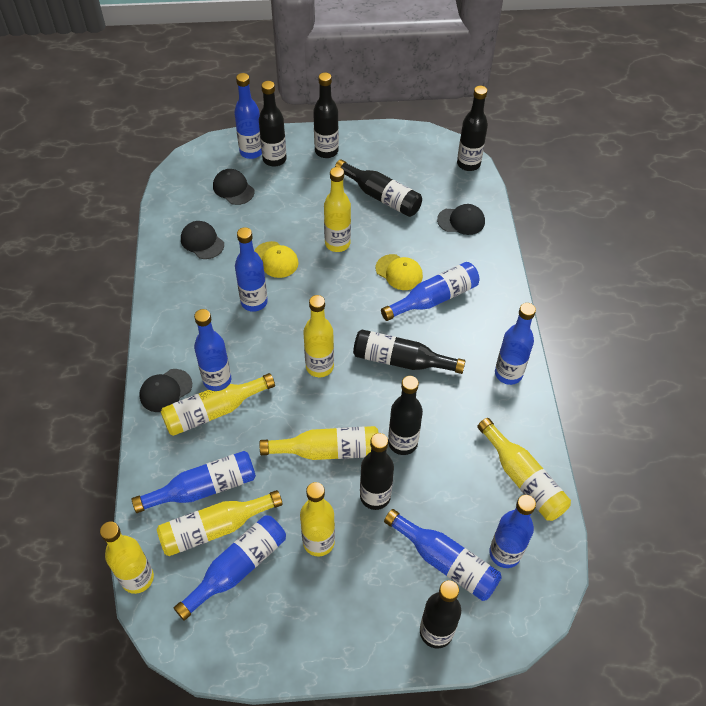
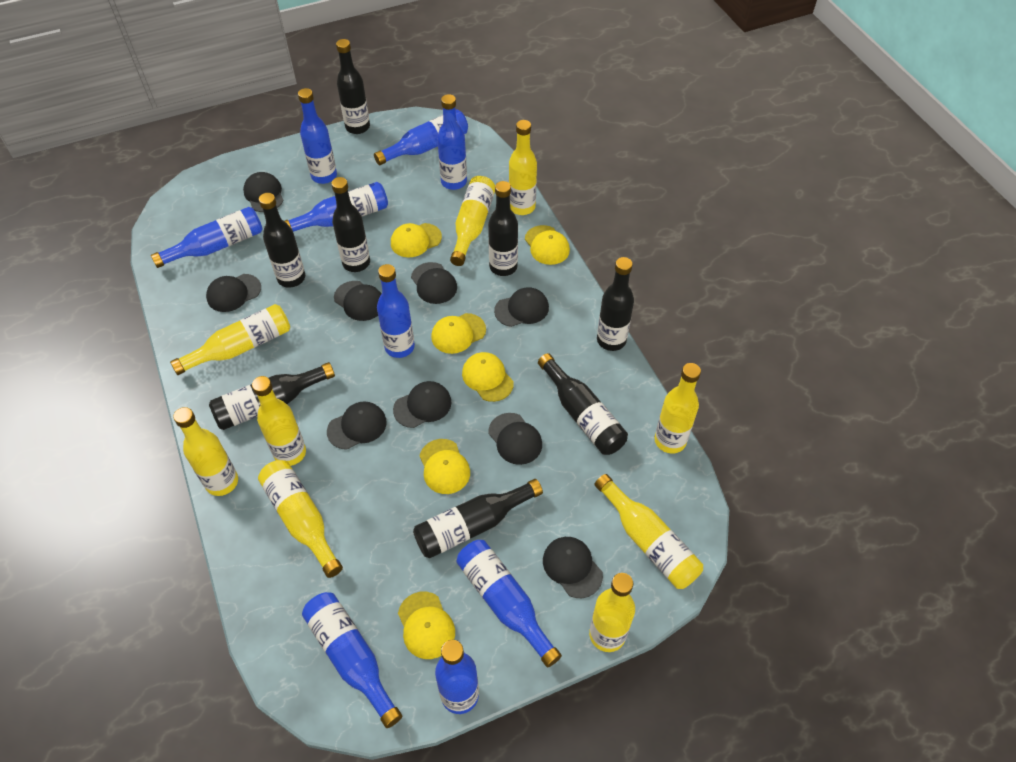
black cap: [139,369,192,412] [181,221,224,259] [213,169,255,205] [437,204,485,235] = 4 -> [206,274,261,312] [243,172,284,212] [327,401,387,450] [334,281,381,321] [393,381,451,428] [411,262,457,304] [488,413,542,465] [494,287,549,327] [543,537,603,598] = 9
yellow bottle: [100,521,154,594] [157,490,283,556] [161,373,275,436] [260,426,378,460] [300,482,335,556] [303,295,334,377] [324,167,351,252] [477,418,571,521] = 8 -> [170,304,290,375] [173,407,238,496] [252,376,306,466] [258,460,343,578] [450,176,495,266] [509,120,537,215] [589,573,635,652] [595,474,703,589] [654,363,701,454] = 9
yellow cap: [254,241,299,278] [376,254,423,290] = 2 -> [391,223,442,257] [398,592,455,659] [419,439,470,494] [431,313,486,354] [462,352,514,402] [525,225,570,265] = 6

